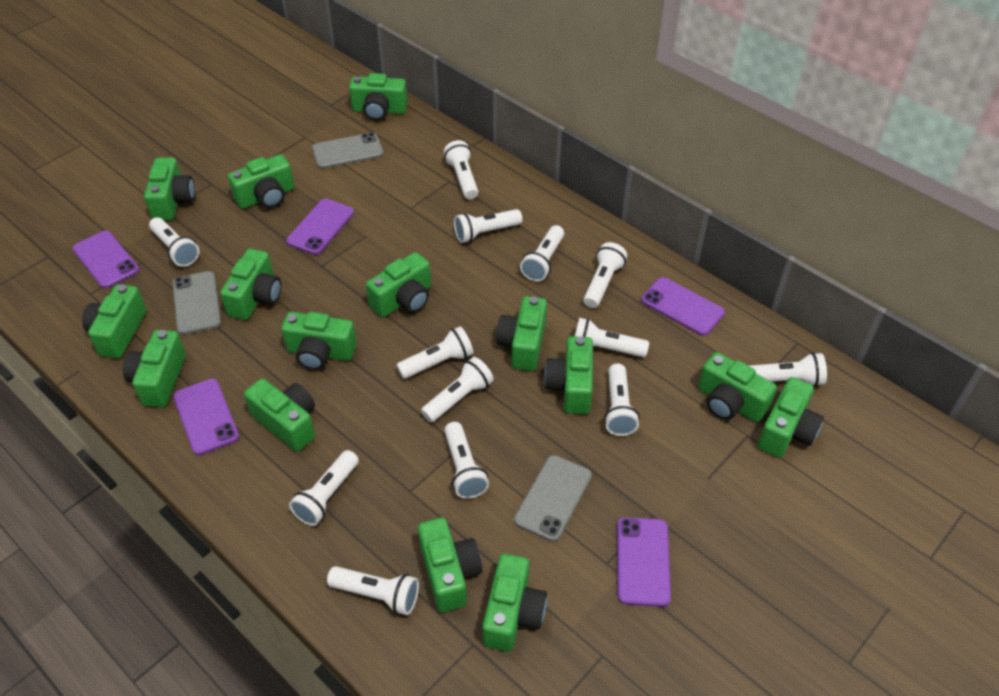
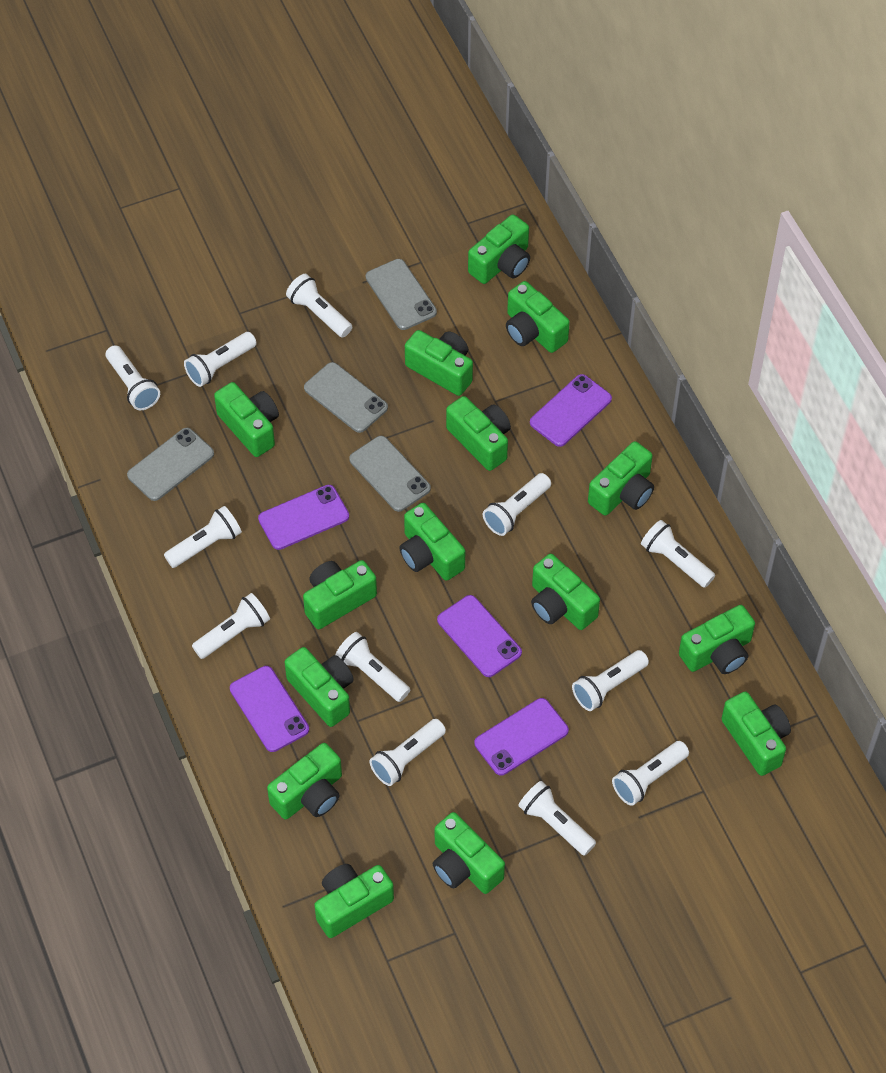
grey phone: [172,271,221,335] [312,132,383,169] [514,455,592,542] = 3 -> [127,428,214,501] [304,362,388,433] [349,436,431,512] [366,259,437,330] = 4
white flashlight: [149,217,199,267] [289,450,359,526] [327,566,419,615] [397,326,474,379] [421,357,494,422] [443,140,478,199] [444,422,489,499] [454,209,522,243] [520,225,564,282] [575,318,649,357] [583,242,627,308] [604,363,640,436] [750,353,827,387] = 13 -> [106,345,160,410] [164,506,242,568] [184,332,256,387] [192,593,270,659] [286,274,352,338] [335,632,410,702] [369,719,446,786] [483,473,551,536] [518,781,596,856] [572,650,649,711] [612,741,689,806] [641,520,715,588] = 12

